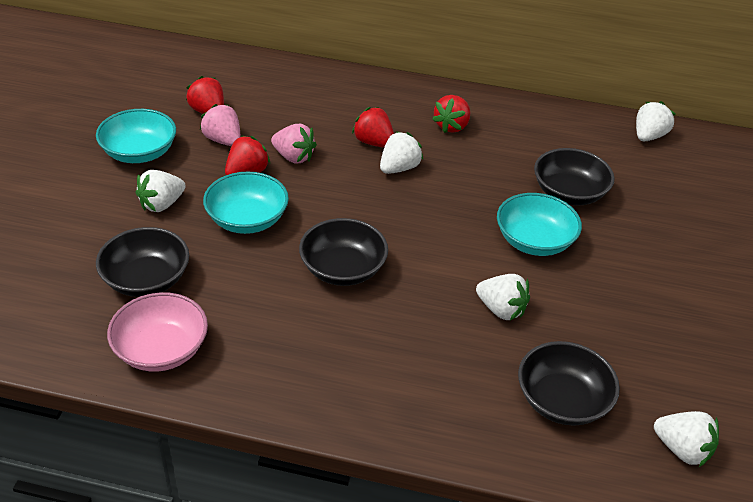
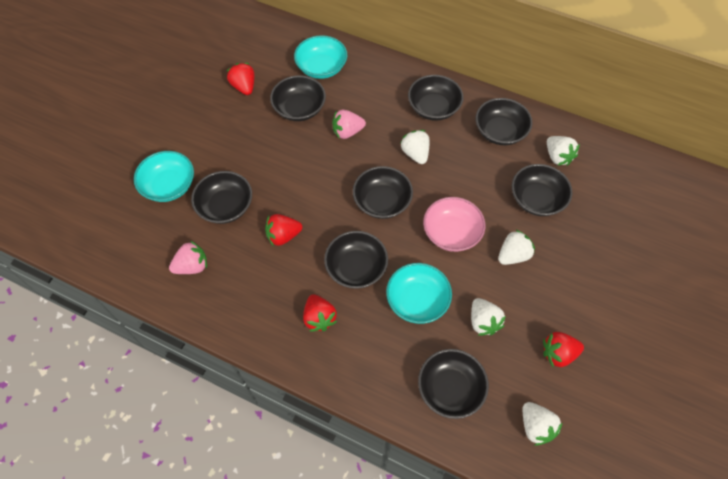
black bowl: [96,227,189,297] [299,218,388,286] [518,341,620,426] [534,148,615,205] = 4 -> [191,171,252,224] [270,75,326,121] [324,231,388,289] [353,166,413,219] [408,75,463,121] [418,349,489,419] [475,98,533,145] [512,164,573,216] = 8

